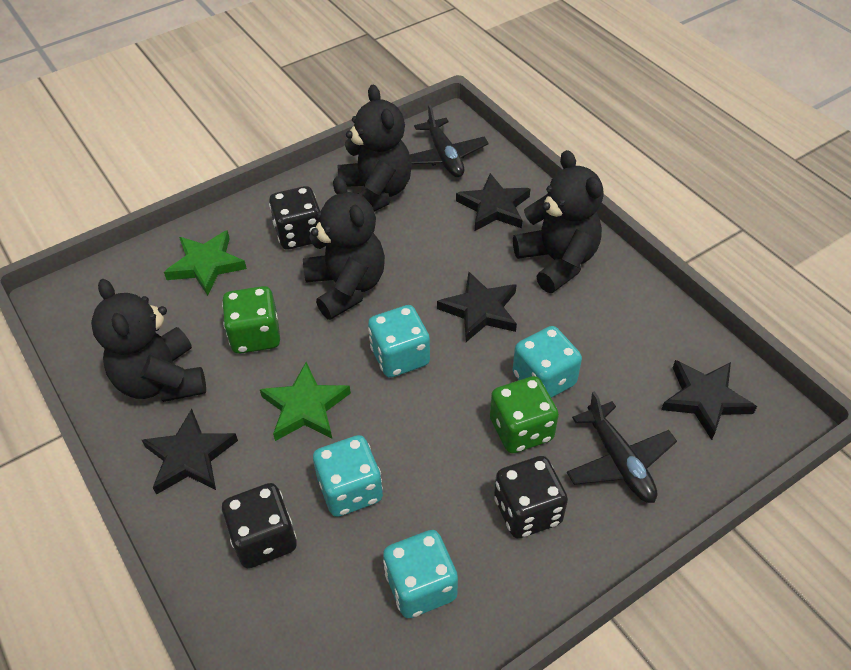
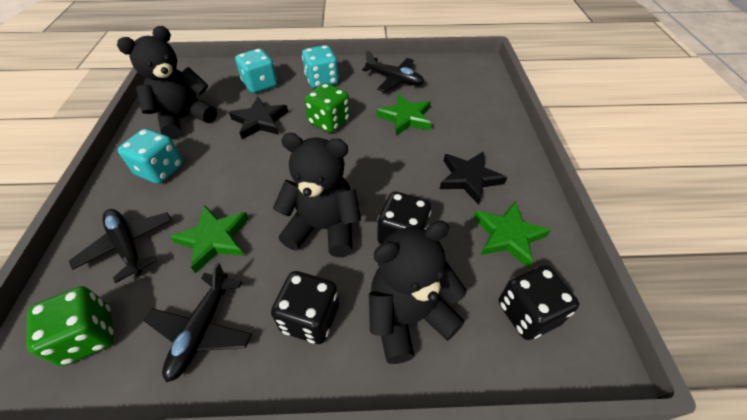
black plane: [410,105,489,177] [567,391,677,503] = 2 -> [69,209,172,283] [144,262,252,382] [362,50,424,92] = 3
black star: [142,409,238,495] [437,272,517,342] [456,173,530,231] [661,360,757,440] = 4 -> [229,97,288,139] [440,152,507,205] = 2
black teddy bear: [91,279,206,402] [303,176,385,320] [338,85,412,212] [513,150,603,293] = 4 -> [117,26,217,139] [273,133,361,257] [369,220,466,364] = 3
green star: [164,230,247,296] [260,362,351,441] = 2 -> [170,205,249,273] [376,94,431,136] [473,201,551,268] = 3
turquoise dice: [313,435,383,517] [368,305,430,378] [383,530,458,618] [513,326,582,398] = 4 -> [118,129,183,184] [235,48,277,93] [302,45,339,88] = 3

